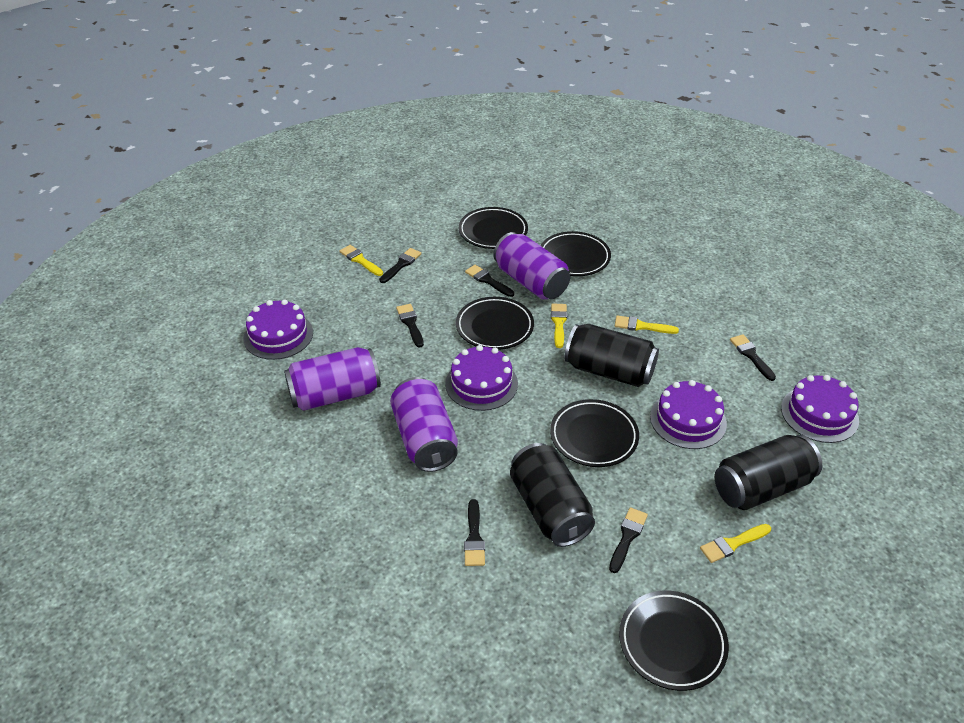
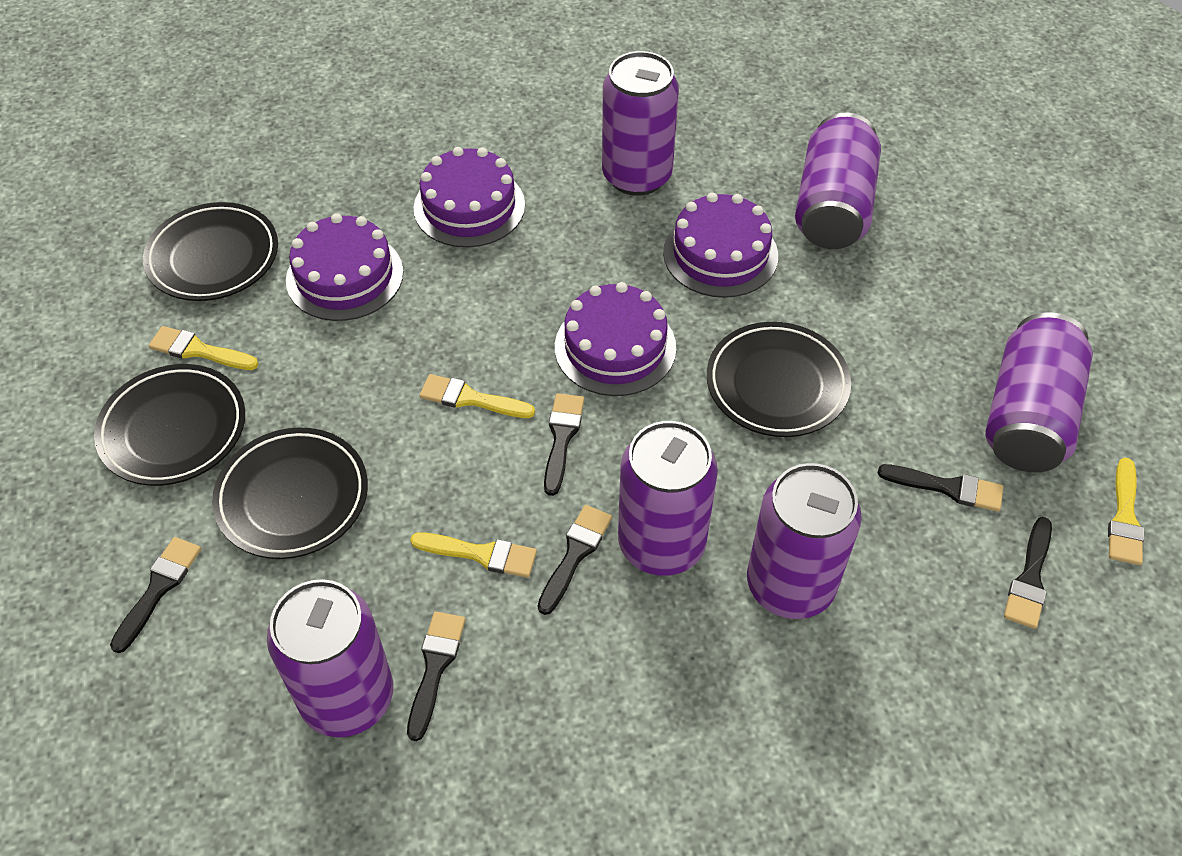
black can: [510,443,595,547] [565,324,659,387] [715,435,822,510] = 3 -> none = 0
black plate: [456,297,534,350] [459,207,528,249] [540,231,611,276] [550,399,639,467] [619,590,729,691] = 5 -> [94,364,245,486] [143,202,278,301] [212,427,368,559] [707,322,851,437] = 4
purple can: [284,347,381,411] [390,377,458,472] [493,232,570,300] = 3 -> [267,579,393,737] [602,51,679,196] [618,421,718,576] [747,463,862,619] [795,113,881,249] [985,312,1093,472] = 6

